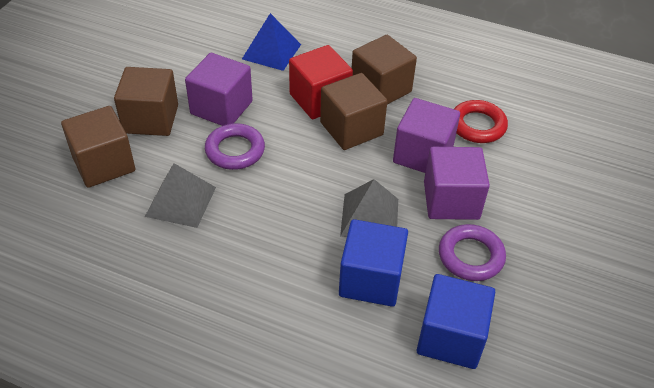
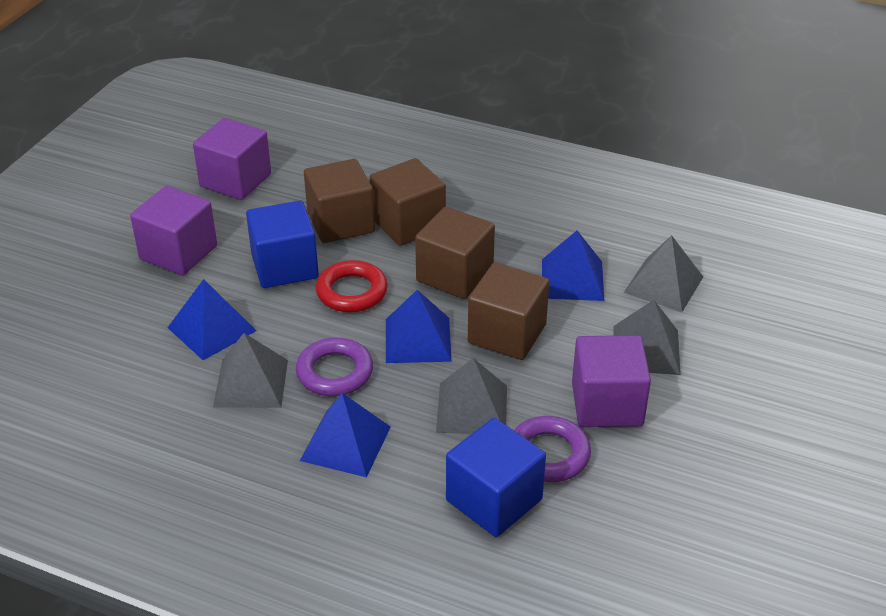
blue pyramid: [242,13,301,71] = 1 -> [167,279,257,360] [300,393,391,477] [386,290,452,363] [542,231,604,301] = 4
grey pyramid: [145,163,216,228] [340,179,398,237] = 2 -> [213,333,288,408] [436,358,507,434] [614,300,681,375] [624,235,703,312] = 4
red cube: [289,45,353,119] = 1 -> none = 0

